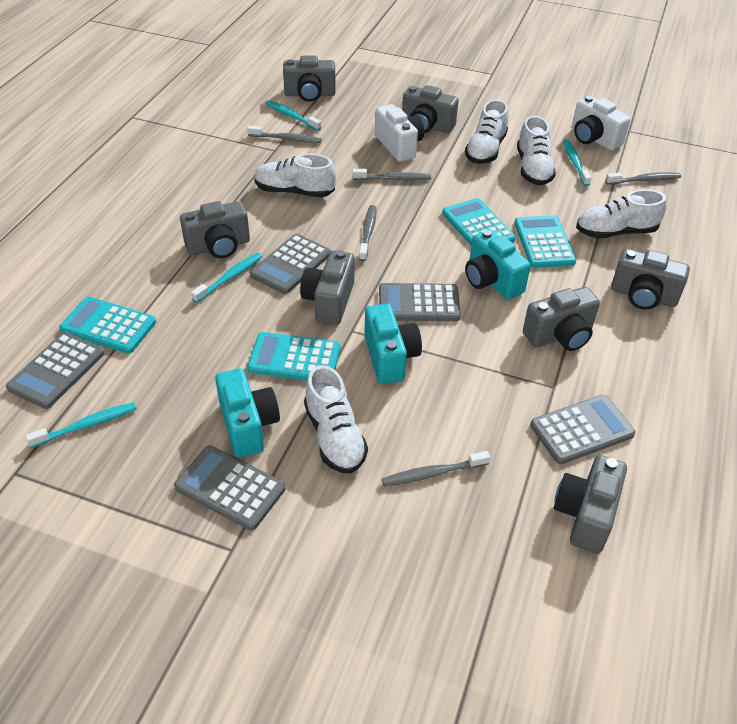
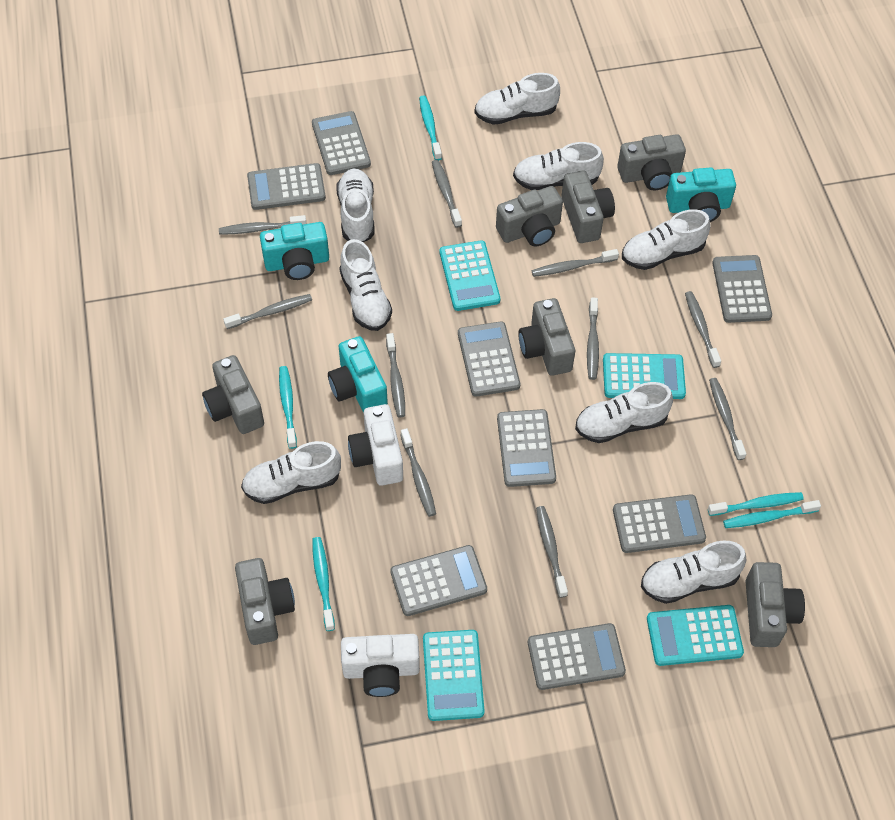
grey calculator: [6,332,105,409] [174,446,285,531] [250,234,331,294] [379,283,461,321] [530,395,636,464] = 5 -> [247,163,326,210] [312,111,371,175] [390,545,487,616] [458,322,520,397] [497,409,556,487] [528,623,626,690] [613,494,706,553] [712,255,772,323] = 8
grey toothbrush: [247,125,322,143] [352,169,431,180] [359,205,376,261] [382,451,490,487] [605,172,681,185] = 5 -> [219,215,306,235] [223,294,312,329] [386,333,405,418] [400,428,436,517] [432,160,462,228] [532,249,619,277] [536,506,568,598] [587,297,599,380] [685,291,721,368] [709,378,746,460] = 10
turquoise toothbrush: [26,402,137,448] [191,253,262,303] [265,100,321,131] [563,139,591,186] = 4 -> [279,366,297,449] [312,537,335,631] [419,96,442,160] [708,492,804,516] [723,500,821,528] = 5
white shoe: [254,154,336,197] [304,365,368,474] [465,99,509,164] [517,116,556,185] [576,189,667,239] = 5 -> [241,441,341,504] [336,169,375,242] [339,239,392,331] [474,73,560,125] [513,142,604,190] [575,382,673,443] [622,209,711,270] [641,540,746,604] = 8

